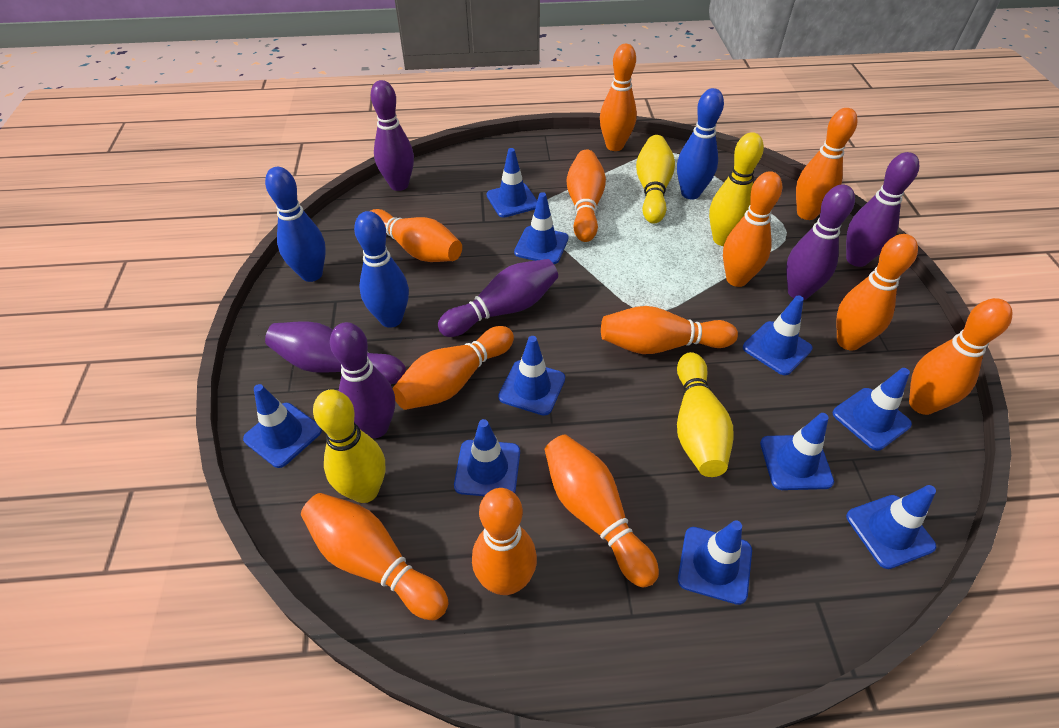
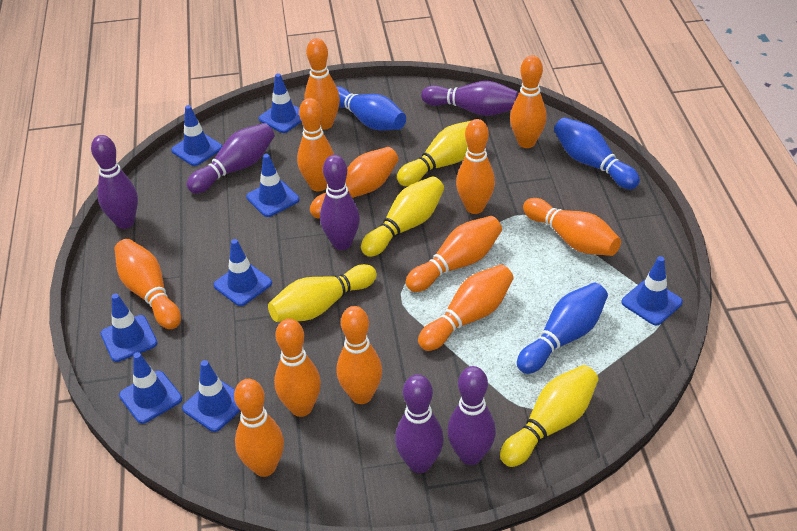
blue traffic cone: [243,384,322,468] [454,419,520,496] [487,148,537,218] [498,336,565,416] [514,192,569,264] [678,520,752,605] [743,295,813,375] [760,413,834,490] [833,368,912,451] [846,485,936,569] = 10 -> [101,294,157,362] [119,352,182,424] [171,105,222,166] [182,360,240,432] [214,239,272,306] [246,154,299,217] [259,73,302,133] [621,256,683,325] = 8

